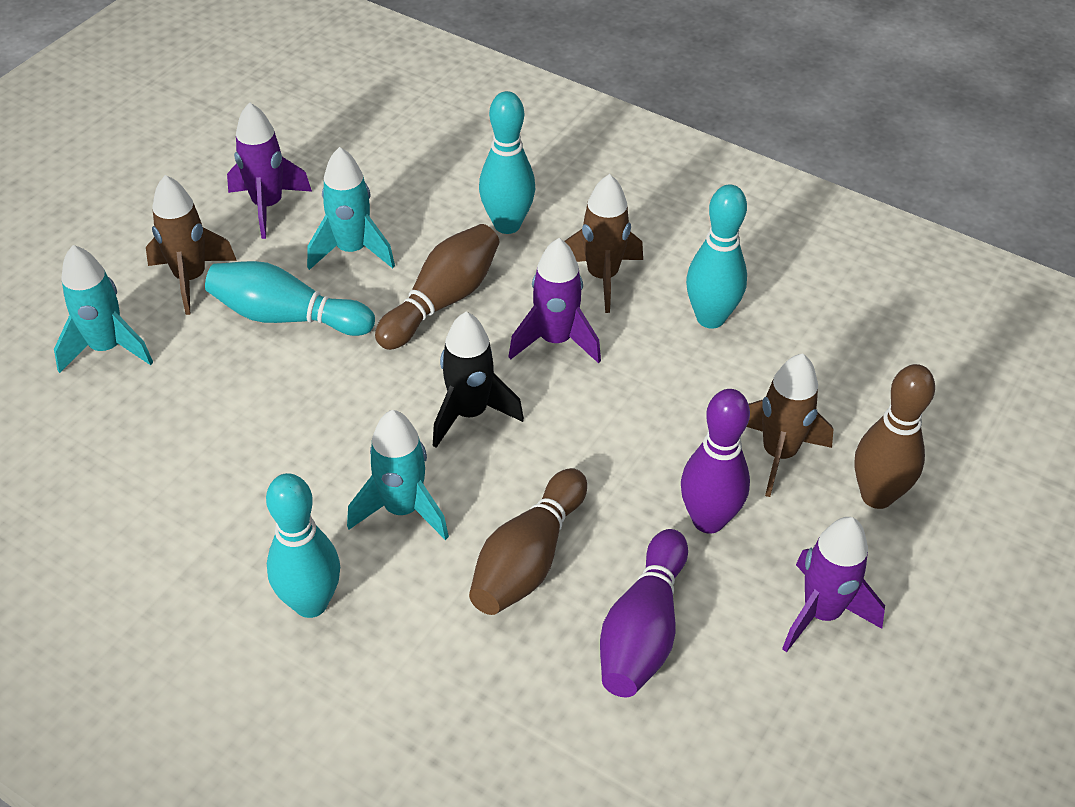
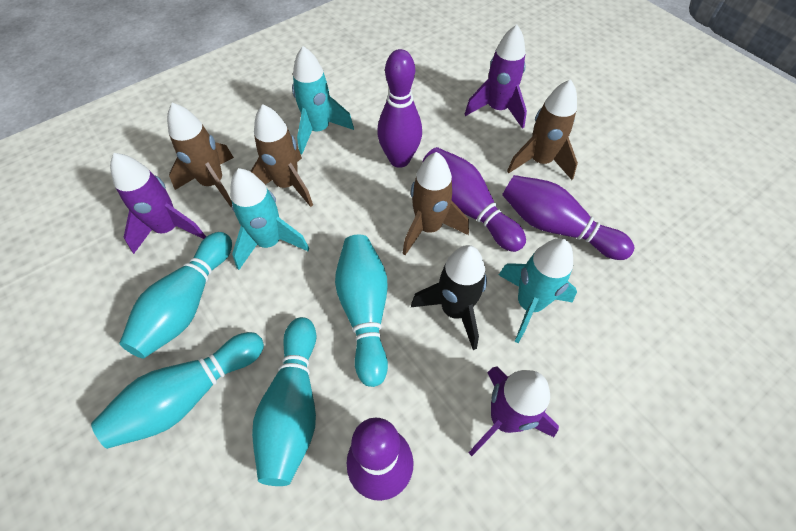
brown bowling pin: [375,224,500,350] [469,468,587,615] [854,364,935,509] = 3 -> none = 0
brown rocket: [146,175,237,315] [564,174,643,313] [747,353,834,497] = 3 -> [167,103,234,207] [250,104,313,207] [402,152,469,255] [507,79,578,180] = 4
purple bowling pin: [600,529,688,697] [681,389,750,533] = 2 -> [347,418,413,501] [377,49,422,168] [423,147,526,252] [502,175,634,260] = 4

